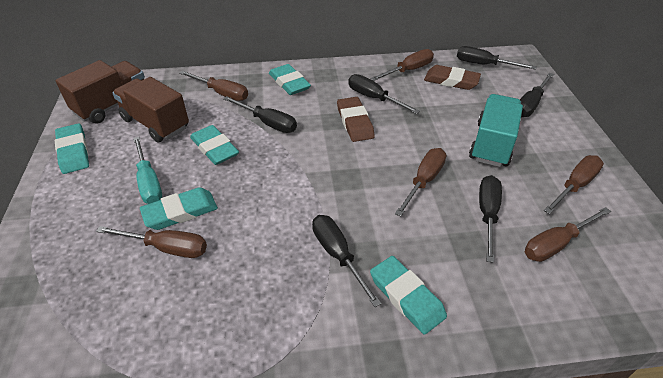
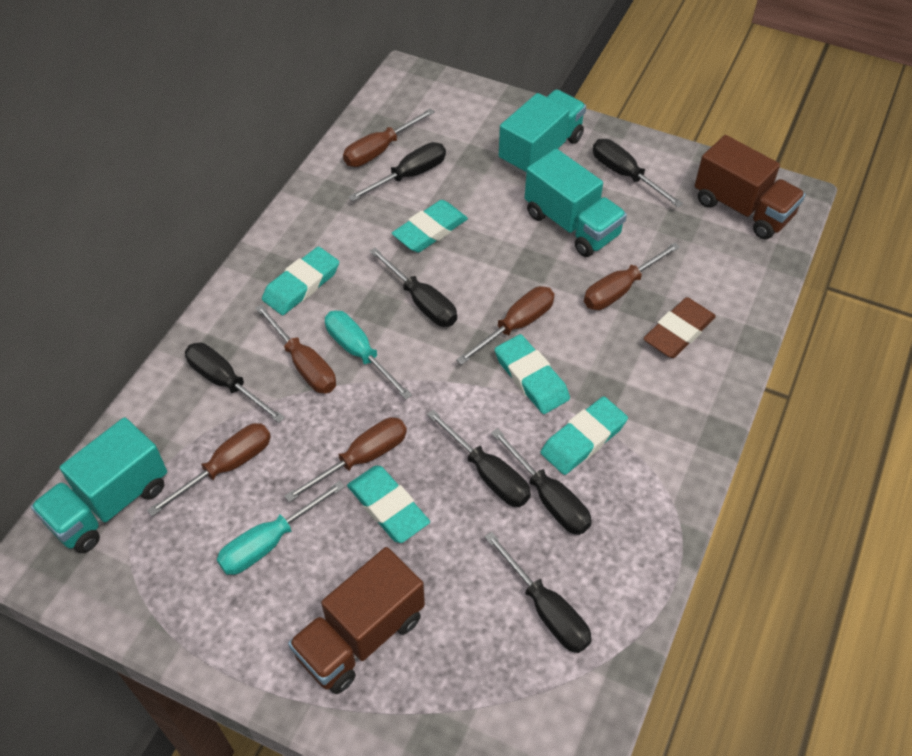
black screwdriver: [223,96,297,133] [312,215,381,307] [348,74,420,114] [457,46,537,70] [479,175,502,263] [520,73,554,117] = 6 -> [185,343,285,423] [348,142,446,201] [369,248,457,327] [427,410,531,507] [485,532,592,653] [491,428,591,535] [593,139,683,207] = 7
brown eraser: [337,97,375,142] [424,65,481,90] = 2 -> [643,297,716,358] = 1
turquoise screwdriver: [133,137,162,204] = 1 -> [217,481,345,575] [325,311,412,400] = 2
turquoise truck: [469,94,523,167] = 1 -> [31,417,167,553] [499,90,586,176] [525,149,627,257] = 3

